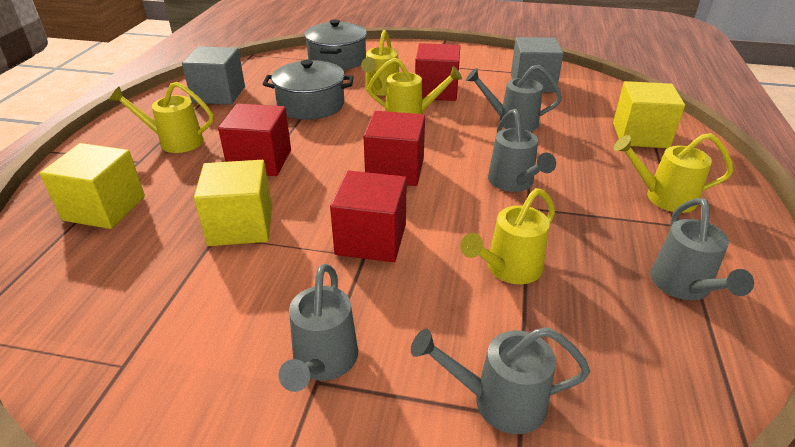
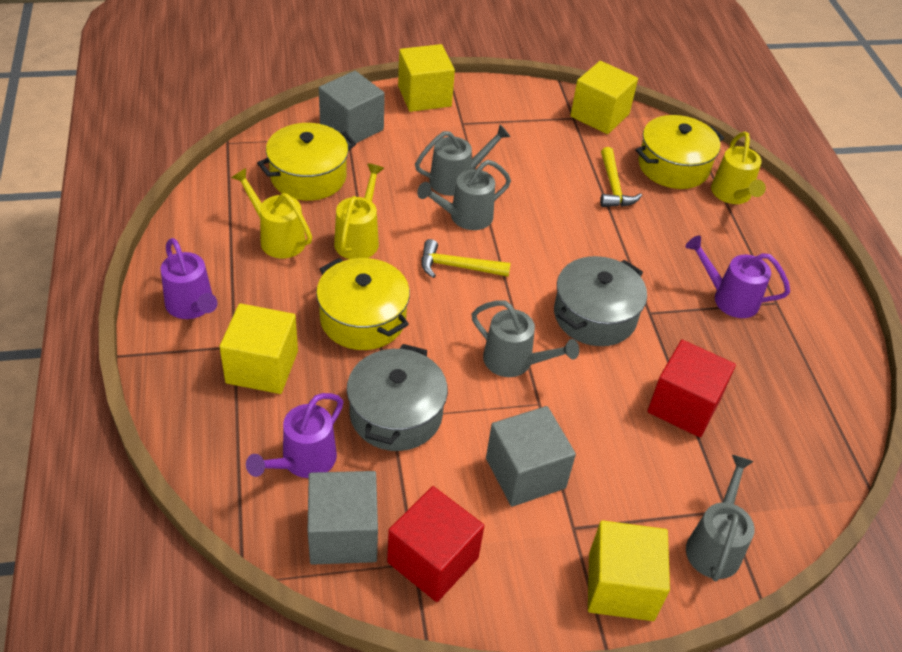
grey cube: [182,46,245,105] [511,37,564,92] = 2 -> [308,471,378,565] [319,71,385,145] [486,406,576,507] = 3
grey watering can: [279,264,358,392] [411,327,590,434] [466,65,562,132] [488,109,556,192] [650,198,754,300] = 5 -> [415,125,510,196] [417,160,511,230] [471,300,579,377] [686,455,755,581] = 4
purple watering can: none = 0 -> [161,238,218,319] [246,393,343,478] [685,235,790,318] = 3
red cube: [218,104,291,176] [330,171,407,262] [364,111,425,186] [415,43,460,101] = 4 -> [387,486,484,602] [647,340,736,437] = 2
yellow cube: [40,143,145,229] [194,160,272,246] [613,81,685,148] = 3 -> [220,303,298,394] [398,44,455,112] [570,61,638,134] [588,520,670,621] = 4
yellow hammer: none = 0 -> [421,239,511,278] [600,147,642,207] = 2
yellow pot: none = 0 -> [257,123,356,201] [316,258,410,350] [636,115,724,189] = 3
yellow watering can: [109,82,214,153] [361,30,399,96] [367,58,462,114] [460,188,555,284] [614,133,733,213] = 5 -> [231,168,312,258] [334,163,384,259] [711,132,766,204] = 3

